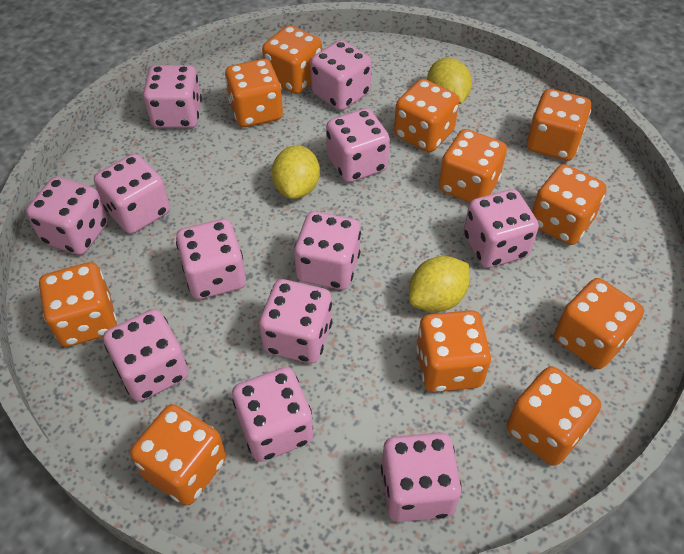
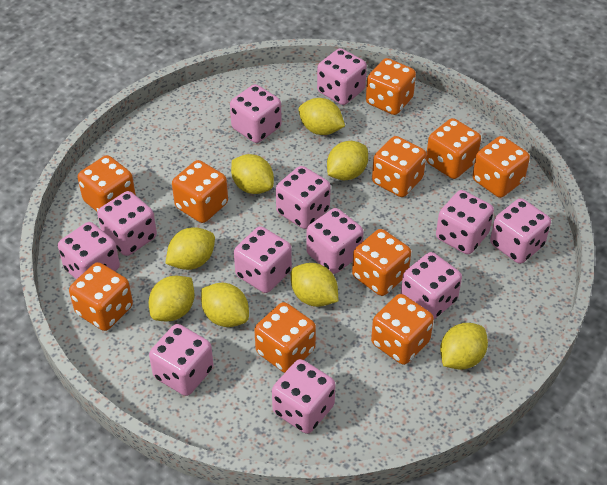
orange dice: [39,262,117,347] [130,404,226,505] [225,59,283,127] [262,25,322,94] [394,79,459,152] [416,310,491,392] [439,129,507,202] [507,366,601,466] [527,89,591,161] [532,164,607,245] [554,278,644,369] = 11 -> [69,262,133,331] [78,155,136,212] [172,160,228,223] [254,302,316,373] [352,229,411,296] [366,58,416,115] [371,294,434,365] [372,136,426,197] [426,118,481,179] [472,136,530,198] = 10
yellow lemon: [272,145,320,199] [409,256,470,312] [427,58,472,104] = 3 -> [149,276,195,321] [165,227,215,270] [201,283,249,327] [231,154,274,194] [291,263,338,307] [298,98,345,135] [327,141,368,180] [440,323,488,370] = 8

